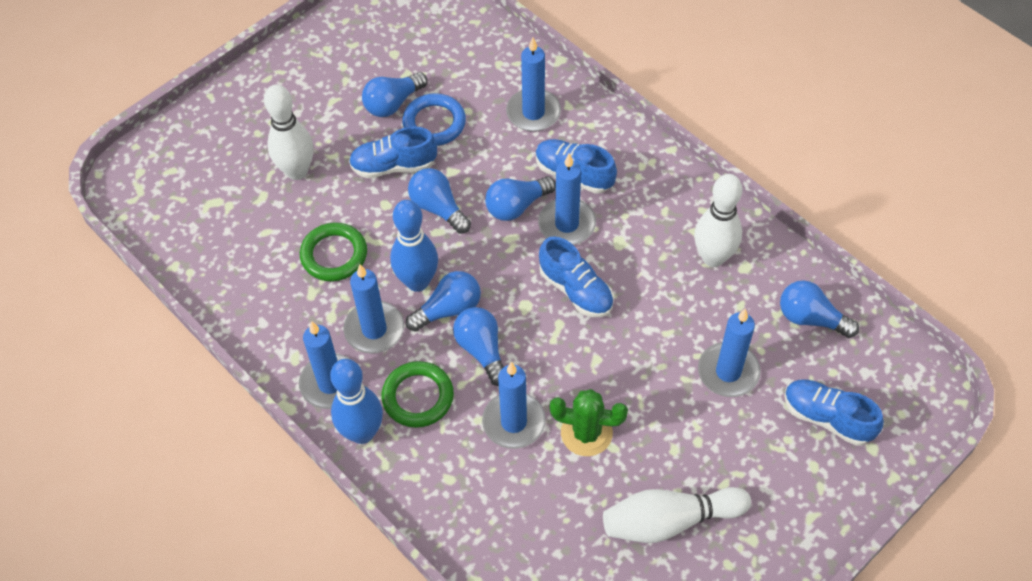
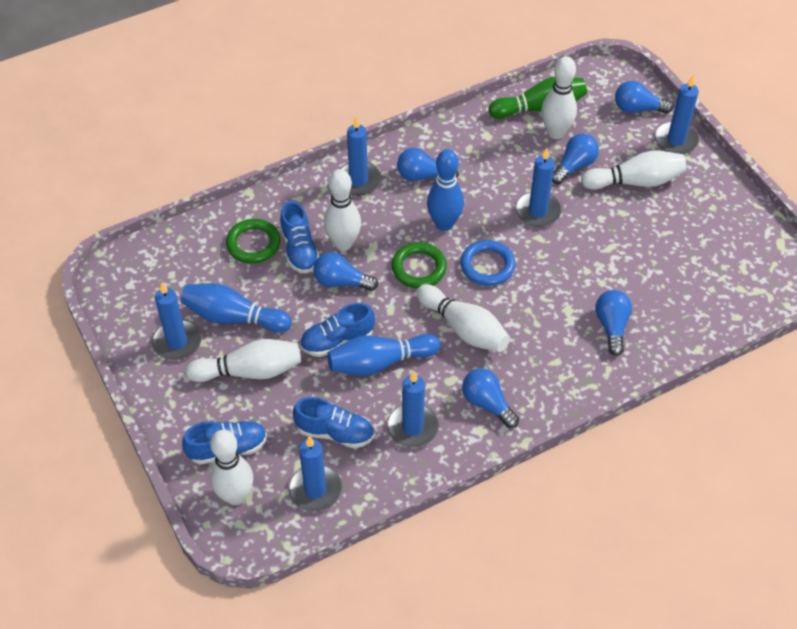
blue bowling pin: [330,359,383,444] [390,200,438,292] = 2 -> [180,283,292,332] [327,334,440,376] [427,149,464,231] = 3
green bowling pin: none = 0 -> [488,77,587,119] = 1
green cactus: [550,389,628,456] = 1 -> none = 0
white bowling pin: [264,84,313,180] [603,487,751,543] [694,174,742,267] = 3 -> [185,339,301,382] [210,430,253,505] [324,169,361,251] [416,284,510,352] [541,56,577,139] [581,151,687,190] = 6

